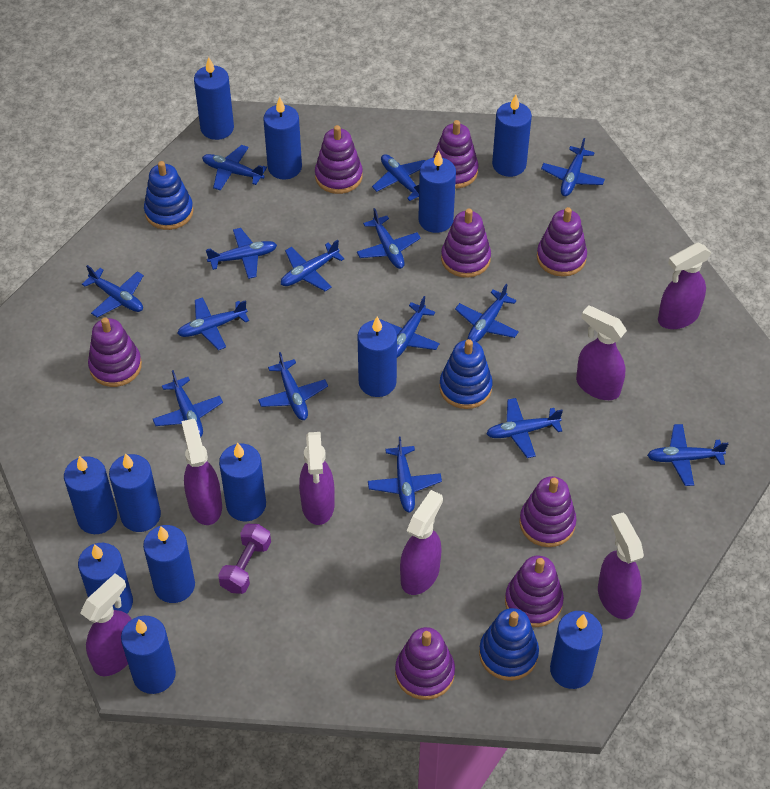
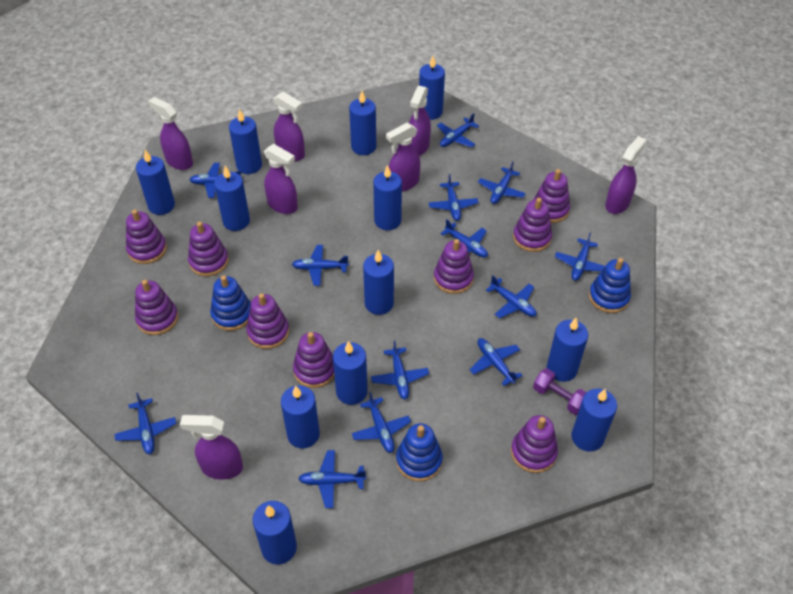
blue plane: [82,265,144,318] [153,370,223,437] [177,297,249,350] [202,145,267,191] [206,228,277,279] [258,352,328,420] [281,240,345,291] [357,208,421,269] [368,437,442,513] [372,154,425,201] [379,296,440,358] [455,284,519,342] [486,398,563,458] [541,138,605,196] [647,424,728,486] = 15 -> [114,393,176,454] [189,163,241,198] [292,245,349,286] [298,450,366,508] [352,392,411,453] [371,340,429,400] [429,174,479,221] [437,113,479,147] [440,219,488,258] [470,338,523,386] [478,161,526,204] [486,275,537,318] [555,232,605,281] = 13
purple stacking toy: [88,317,142,387] [315,125,363,194] [395,627,455,700] [433,120,478,189] [441,208,491,278] [505,556,564,627] [519,476,577,547] [537,207,587,277] = 8 -> [126,209,167,264] [135,280,178,335] [188,222,229,276] [246,293,289,349] [293,332,334,388] [434,239,474,294] [511,415,558,473] [513,198,552,252] [533,169,570,223] = 9

